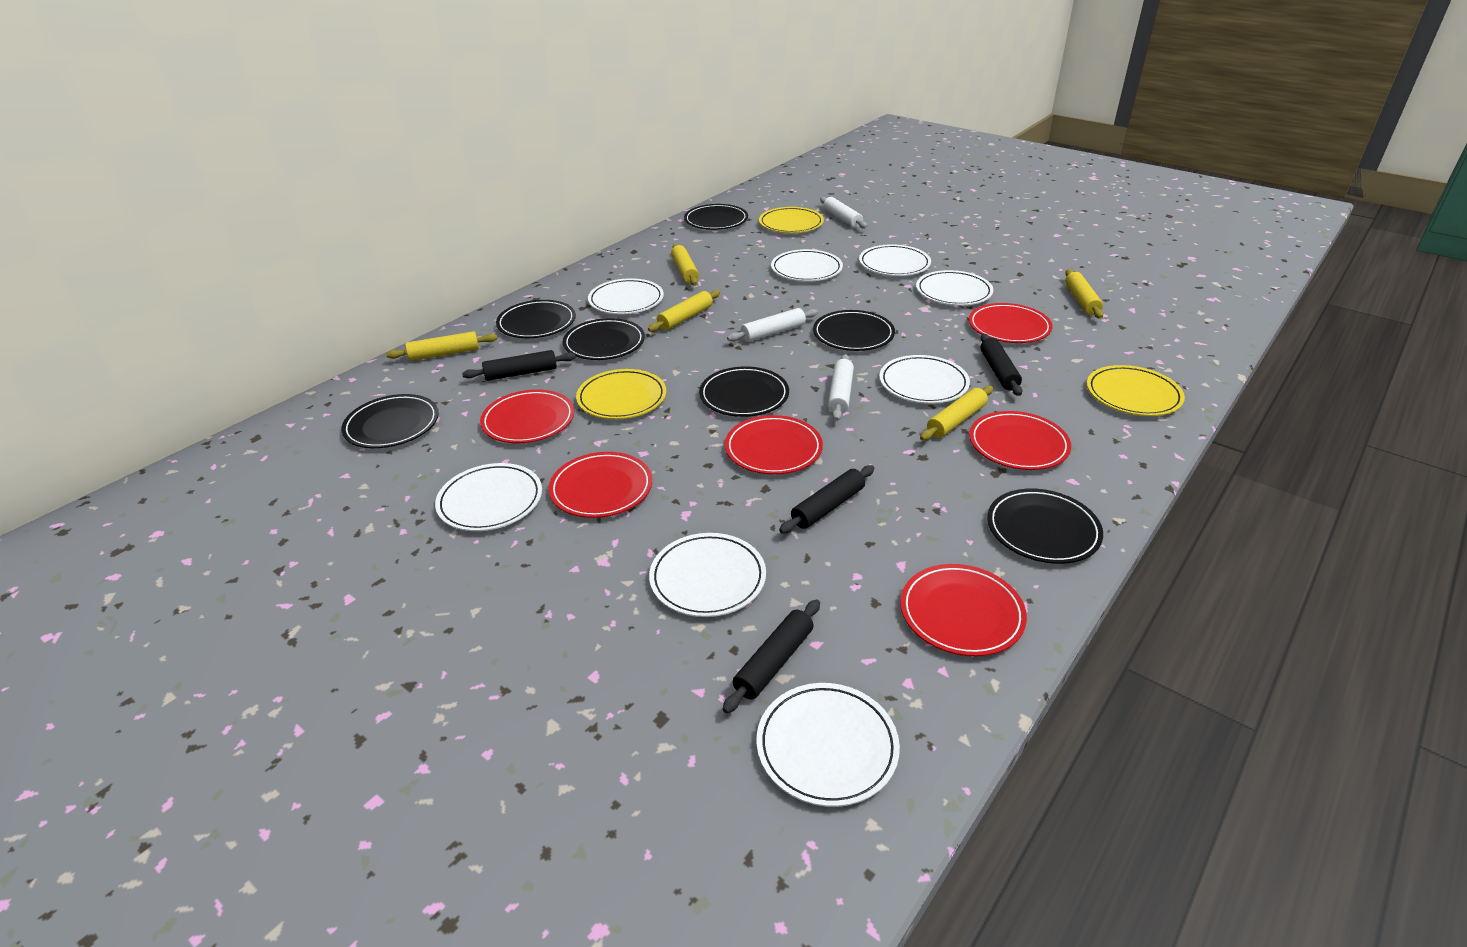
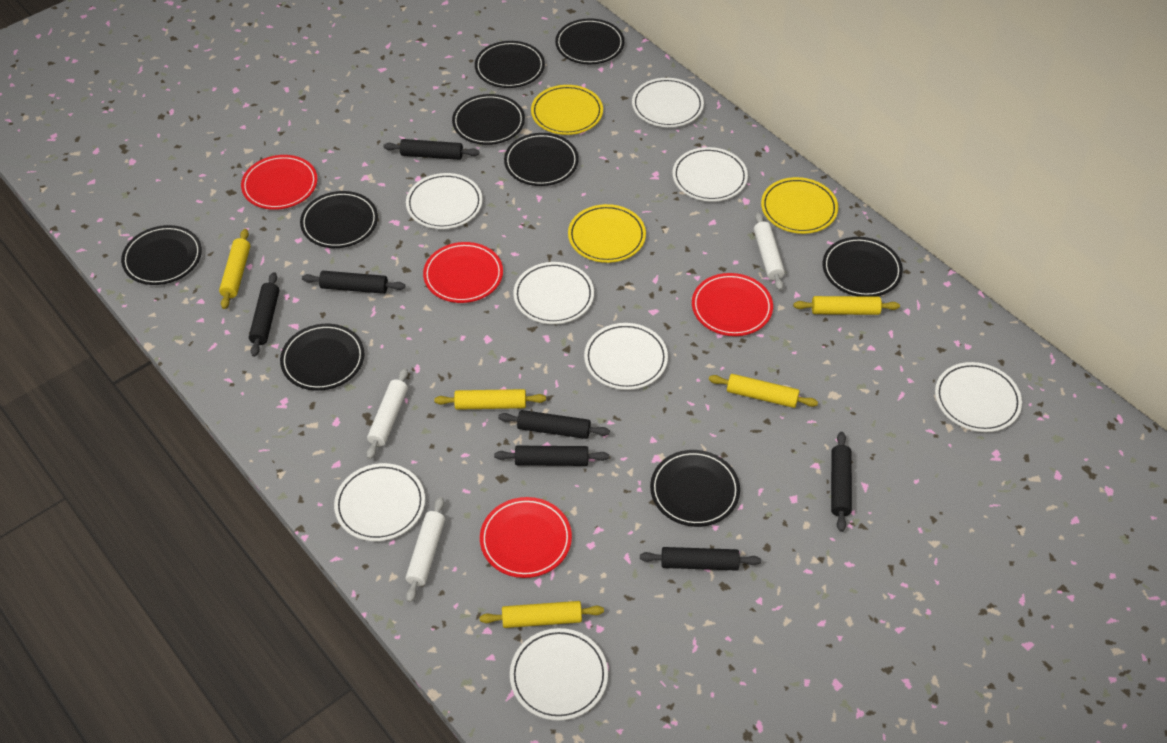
black plate: [341,394,439,448] [496,300,576,338] [563,318,645,360] [684,204,748,230] [699,366,789,417] [813,310,895,351] [987,489,1103,564] = 7 -> [121,225,202,285] [280,324,365,391] [300,191,378,248] [452,94,525,145] [475,41,545,88] [504,133,579,186] [555,18,624,64] [650,450,740,527] [823,237,903,297] = 9
black rolling pin: [462,350,576,381] [723,599,820,713] [779,465,874,534] [980,333,1022,396] = 4 -> [249,272,279,357] [302,271,405,294] [384,139,479,160] [494,446,609,466] [498,410,610,439] [640,547,761,571] [831,432,852,532] = 7
red plate: [480,390,574,443] [548,452,652,518] [725,415,823,475] [900,564,1027,656] [969,303,1052,343] [969,411,1071,470] = 6 -> [241,155,317,210] [423,242,503,303] [480,497,572,578] [692,273,773,336] = 4

